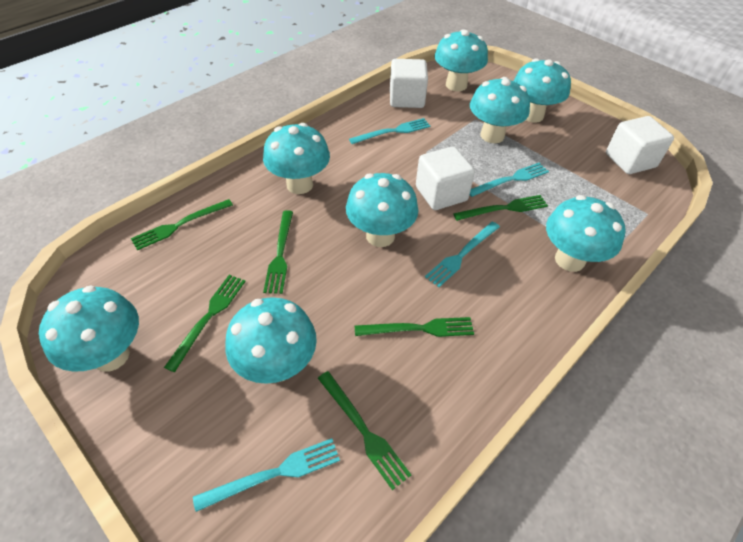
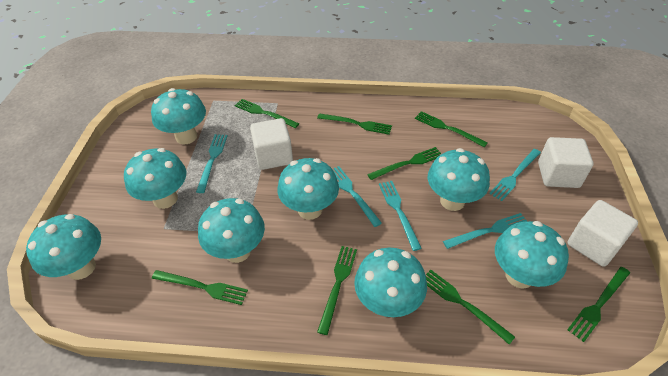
green fork: [131,199,233,250] [164,275,246,372] [263,210,293,294] [318,371,411,490] [355,317,474,337] [453,195,548,221] = 6 -> [152,270,248,305] [234,99,299,128] [317,113,392,135] [317,246,357,335] [367,147,441,180] [415,111,488,147] [426,270,515,345] [567,267,630,342] = 8
turquoise fork: [193,438,340,512] [349,118,430,144] [425,221,500,287] [470,163,549,197] = 4 -> [196,134,227,193] [332,166,382,227] [379,181,422,251] [443,213,527,249] [489,149,541,201] = 5

